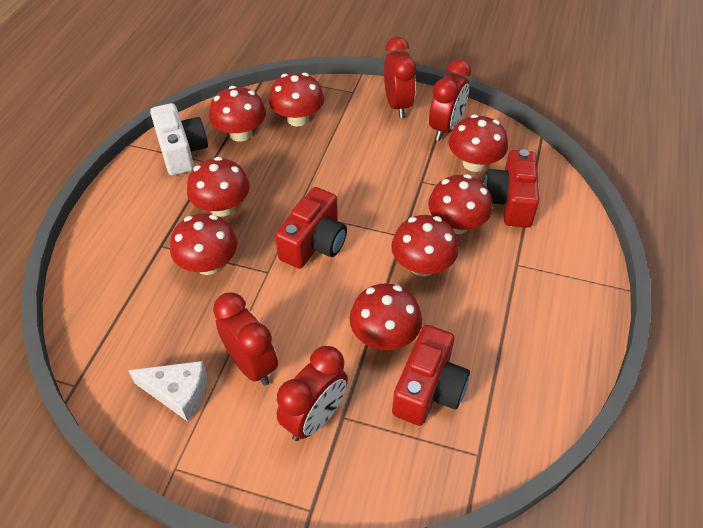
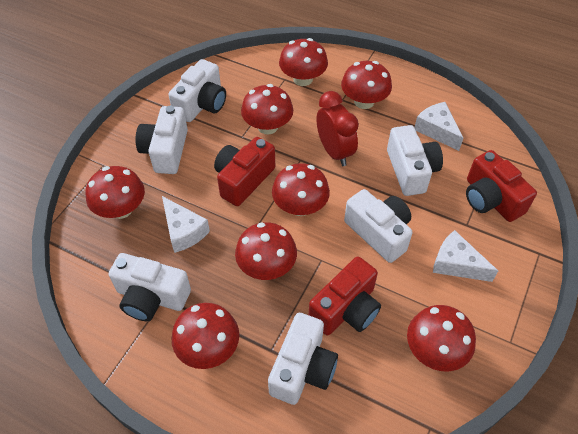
red clock: [213,293,278,386] [277,346,348,441] [384,36,417,118] [429,59,471,141] = 4 -> [316,91,359,166] = 1
white camera: [150,103,208,175] = 1 -> [109,253,191,321] [135,106,188,174] [169,59,226,122] [268,313,338,405] [344,189,412,263] [387,125,443,196] = 6
white cheese: [128,361,207,422] = 1 -> [162,196,210,253] [414,102,464,151] [433,230,498,282] = 3

